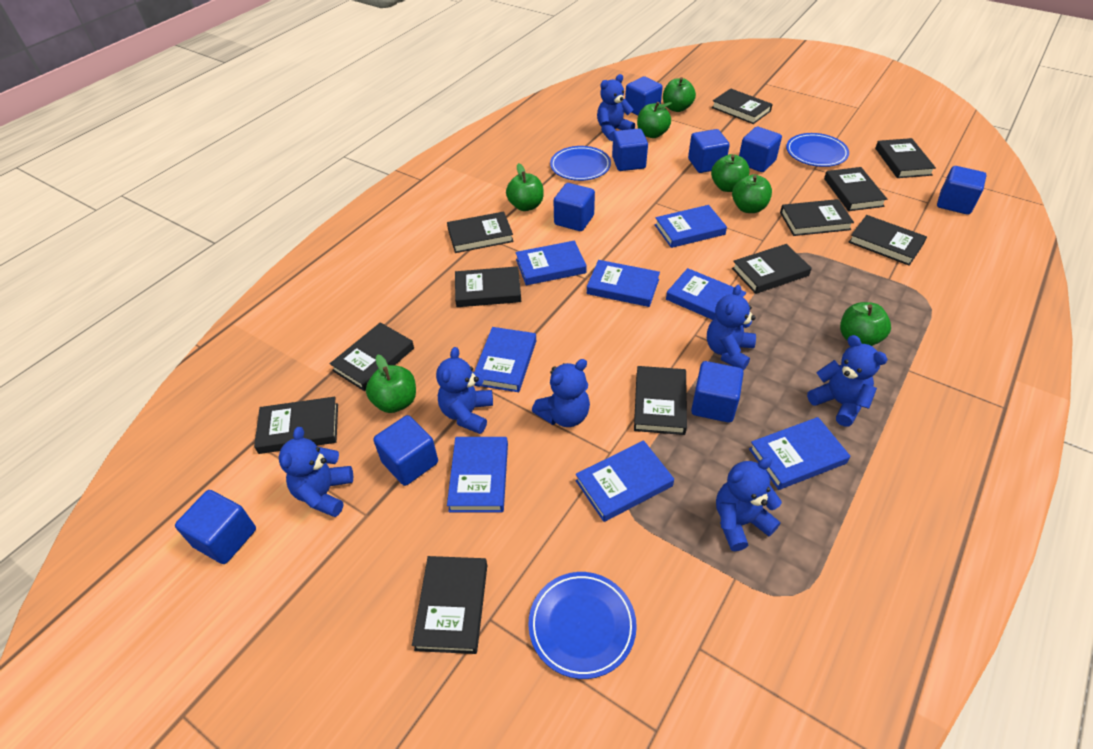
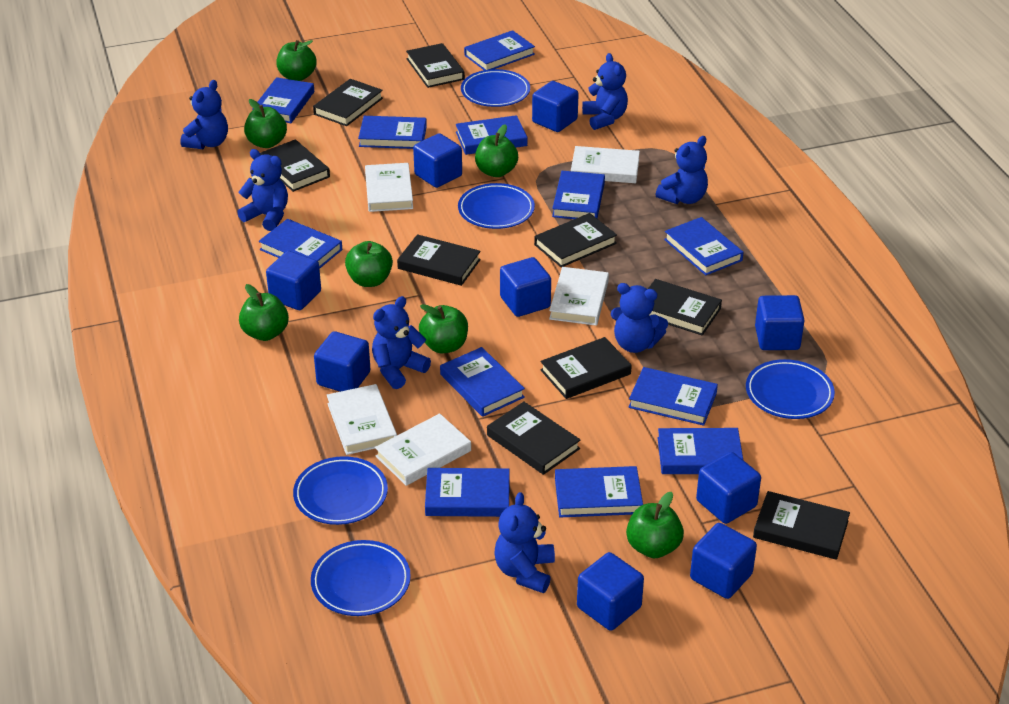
black book: [254,397,338,454] [330,322,414,391] [412,556,487,654] [447,212,514,253] [455,266,521,307] [634,366,687,435] [712,89,773,124] [732,244,812,294] [780,199,854,236] [824,167,887,211] [848,215,927,266] [875,138,936,178] = 12 -> [260,139,330,192] [313,79,383,126] [397,234,481,286] [406,43,465,88] [487,401,580,475] [534,213,617,268] [540,337,632,399] [648,279,722,336] [753,491,850,560] = 9
blue book: [447,437,508,512] [474,327,536,392] [516,241,587,285] [576,440,674,522] [587,260,660,307] [655,205,727,248] [666,268,746,320] [749,417,850,490] = 8 -> [252,77,314,123] [259,219,342,269] [358,116,427,149] [425,468,510,517] [440,347,525,417] [456,115,527,155] [464,30,535,70] [552,171,605,219] [555,466,643,517] [629,367,718,426] [657,428,743,474] [664,217,744,275] = 12
blue plate: [529,572,637,679] [550,146,611,181] [786,133,849,167] = 3 -> [293,456,388,525] [311,540,411,616] [458,183,535,229] [461,69,530,107] [746,359,835,419] = 5
white book: none = 0 -> [327,384,397,455] [365,163,413,212] [375,413,471,486] [549,267,609,326] [571,146,640,183] = 5

